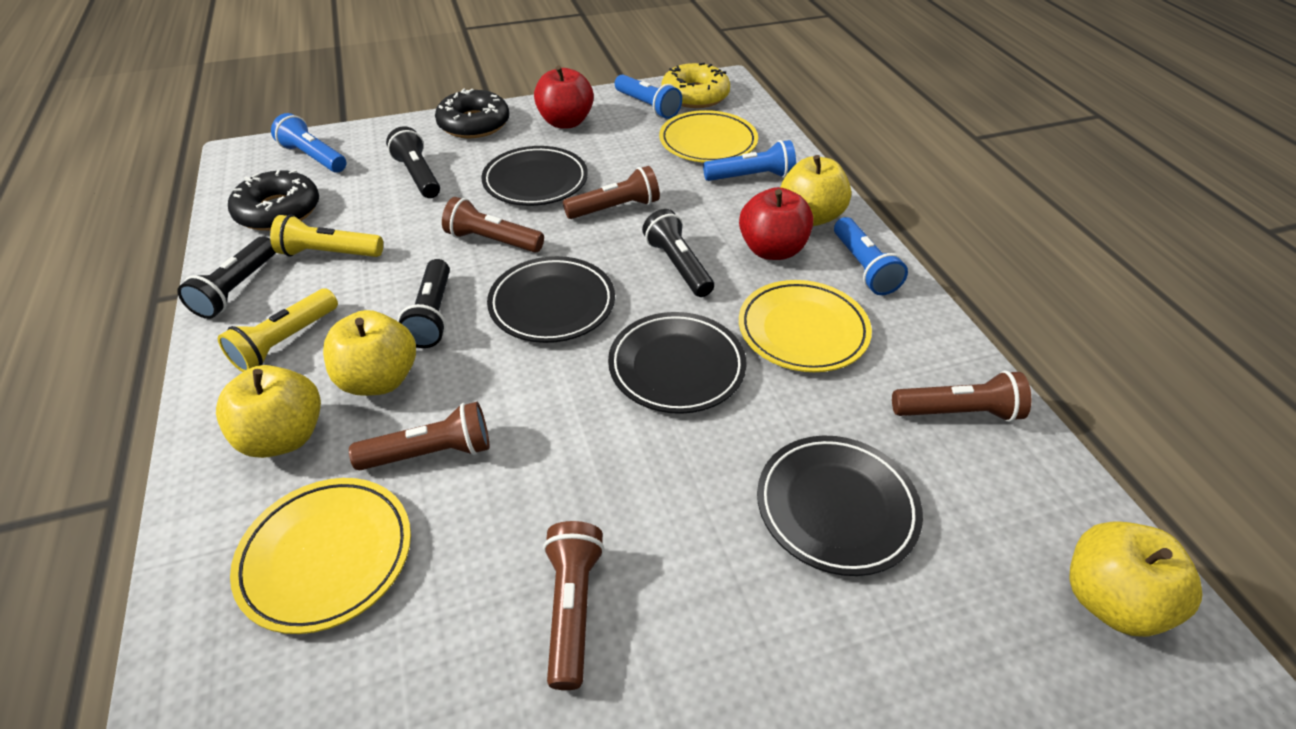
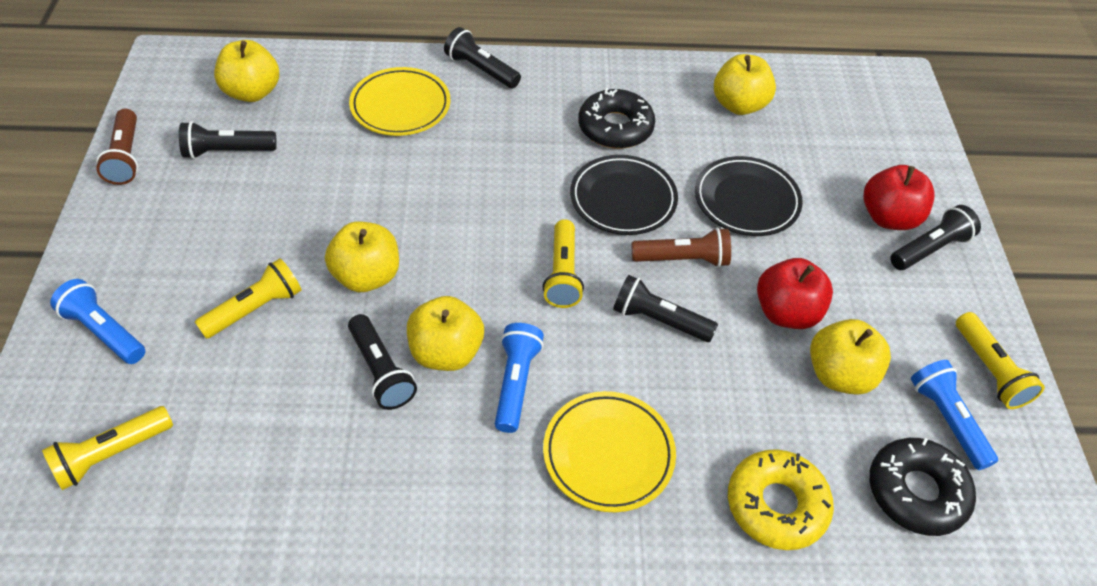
black flashlight: [177,237,276,319] [386,126,440,198] [398,259,450,348] [642,209,714,297] = 4 -> [179,121,277,159] [348,314,417,410] [444,27,521,88] [613,275,718,342] [890,205,981,270] = 5
black plate: [481,146,588,206] [487,256,615,343] [608,312,747,414] [757,435,923,576] = 4 -> [570,155,678,235] [695,156,803,236] = 2
blue flashlight: [271,113,346,173] [615,74,682,119] [703,140,796,181] [834,217,908,295] = 4 -> [50,279,145,364] [495,323,544,433] [911,360,998,470] = 3
brown flashlight: [349,402,489,470] [442,197,544,253] [543,521,605,690] [563,166,660,219] [892,371,1031,422] = 5 -> [96,109,138,185] [632,228,731,267] = 2
yellow apple: [216,365,321,458] [323,310,416,396] [780,155,851,226] [1069,521,1202,637] = 4 -> [214,40,279,102] [325,221,399,292] [407,296,484,371] [714,54,776,115] [810,319,891,395] = 5
yellow flashlight: [218,289,338,372] [270,215,383,257] = 2 -> [42,406,173,490] [195,258,301,339] [543,219,584,308] [956,312,1045,409] = 4
yellow plate: [230,478,411,634] [659,110,758,163] [739,280,872,372] = 3 -> [349,67,450,136] [543,391,676,512] = 2

